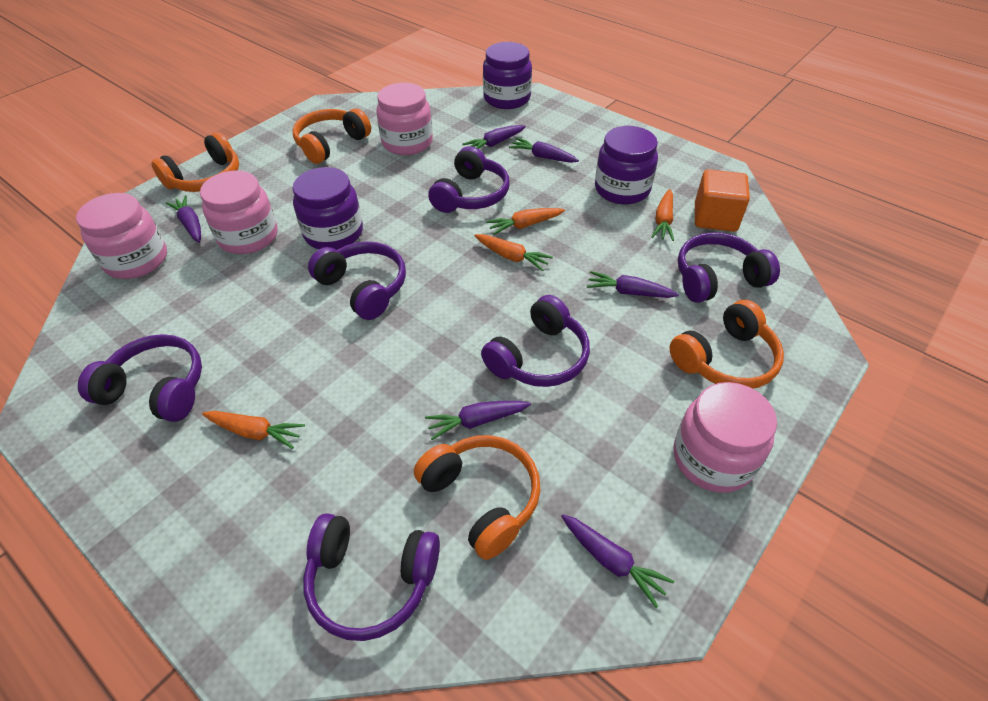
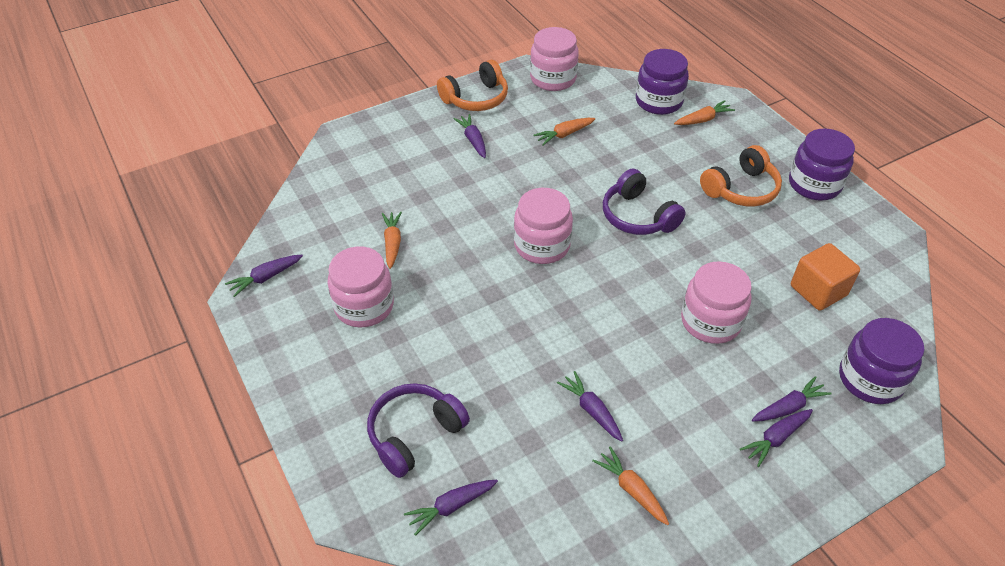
orange headphones: [151,132,239,192] [293,108,371,164] [414,435,541,560] [669,300,784,389] = 4 -> [437,60,508,111] [700,145,782,207] = 2
purple headphones: [78,334,202,422] [303,513,440,641] [308,242,406,320] [428,146,509,213] [481,295,590,387] [678,232,780,303] = 6 -> [367,383,470,478] [603,169,686,235] = 2

